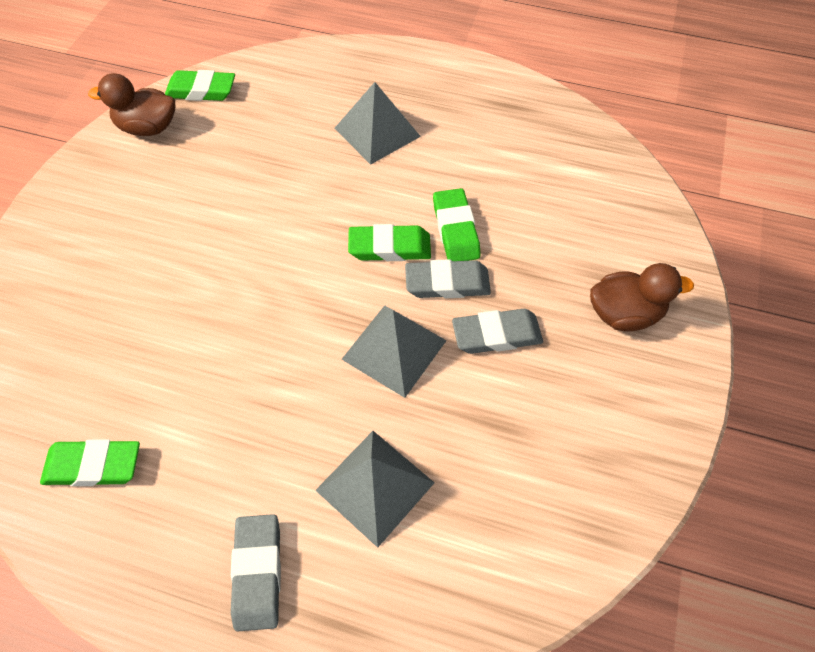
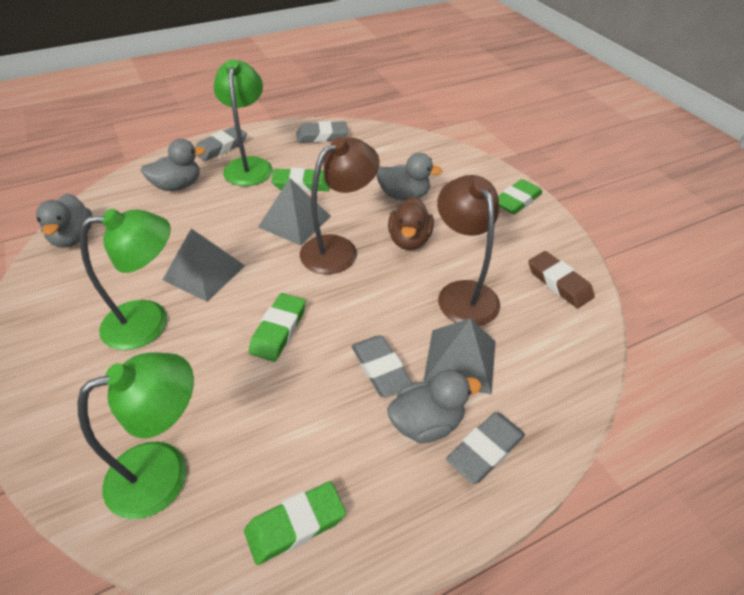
brown duck: [88,73,175,136] [590,263,694,332] = 2 -> [388,197,434,250] = 1
brown eraser: none = 0 -> [528,251,595,308] = 1
brown lamp: none = 0 -> [300,137,379,274] [437,175,500,326] = 2
green lamp: none = 0 -> [78,352,194,519] [80,209,171,350] [213,59,273,186] = 3
grey duck: none = 0 -> [36,194,92,248] [141,139,206,191] [376,153,442,201] [387,369,482,443] = 4
grey eraser: [231,514,281,631] [405,259,491,298] [452,309,543,354] = 3 -> [195,126,247,161] [296,121,348,143] [352,335,413,397] [446,412,525,484] = 4

